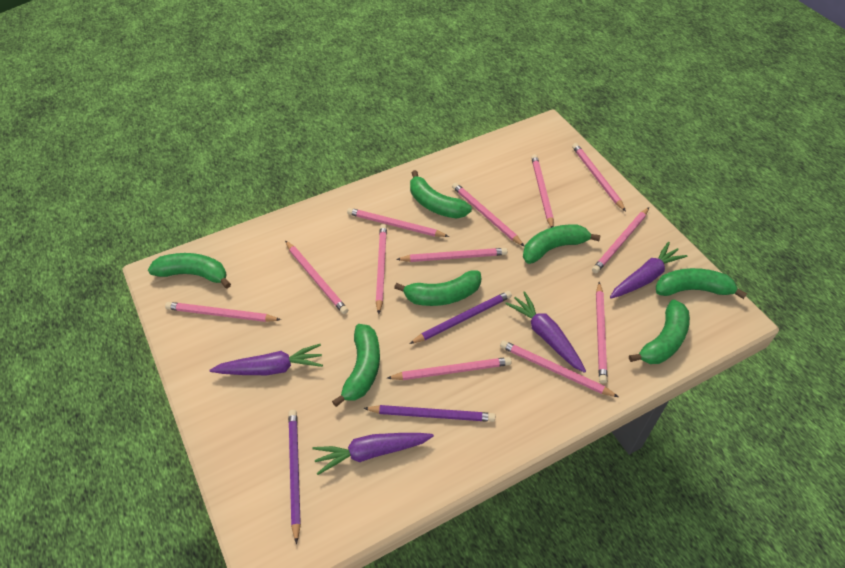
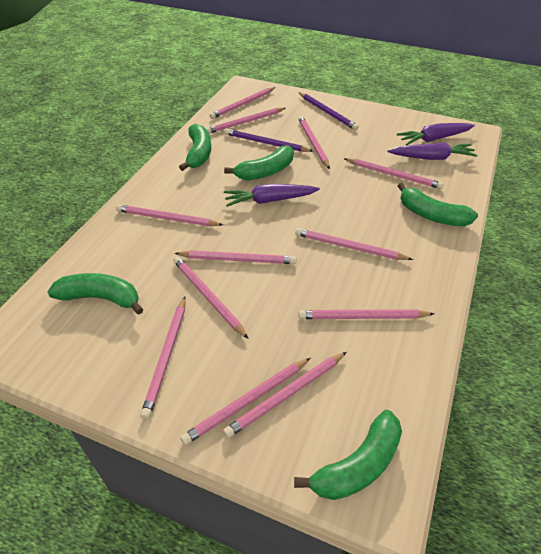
green banana: [148,253,231,288] [332,324,380,407] [394,270,482,306] [410,170,472,218] [523,224,601,264] [629,300,690,364] [656,268,747,299] = 7 -> [47,273,143,315] [179,124,211,171] [224,145,293,180] [294,410,402,500] [398,183,478,226] = 5
purple carrot: [209,344,323,375] [313,433,434,475] [505,291,586,373] [610,242,688,299] = 4 -> [224,184,320,207] [388,142,477,160] [397,123,475,145] = 3
purple pencil: [288,410,301,544] [363,405,495,422] [409,291,512,344] = 3 -> [225,129,313,152] [299,92,359,130] = 2

